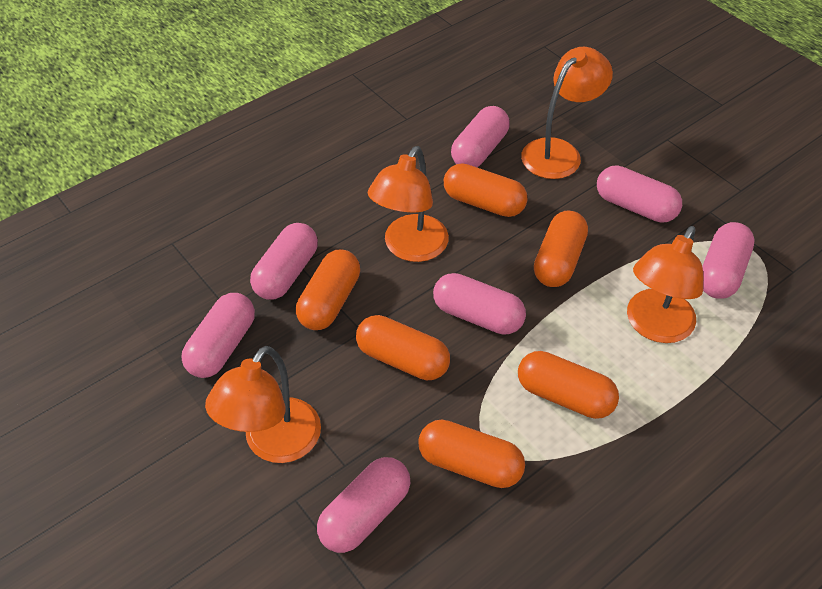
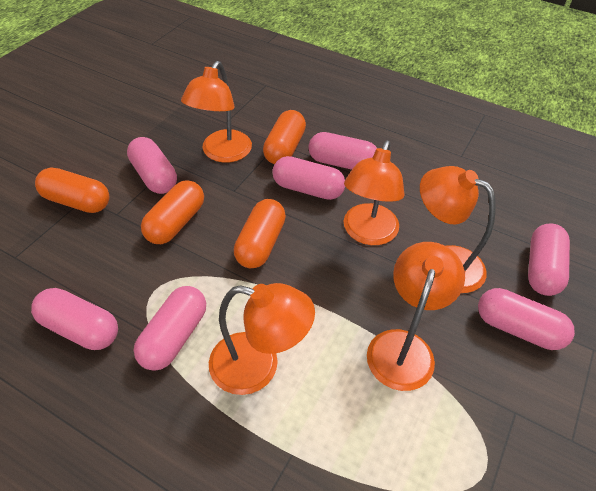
orange capsule: [296,250,360,330] [356,315,450,380] [418,420,525,488] [444,163,528,217] [518,351,619,419] [534,210,588,287] = 6 -> [35,167,109,213] [141,180,204,244] [234,199,286,268] [263,110,306,164] = 4
orange lamp: [205,346,321,463] [368,146,449,262] [521,47,613,179] [627,226,703,343] = 4 -> [181,61,252,163] [209,283,315,395] [344,140,404,245] [367,242,465,391] [420,166,496,293] = 5

